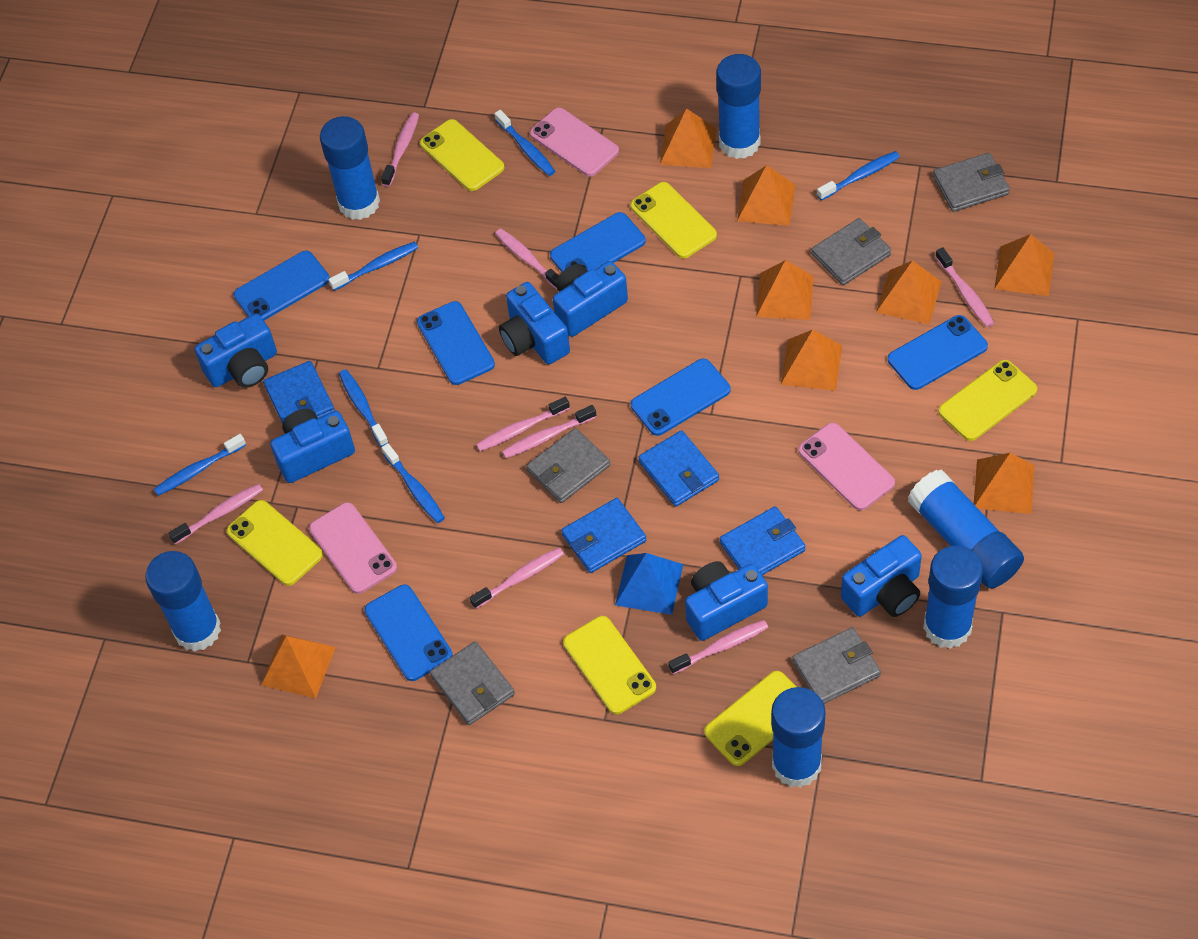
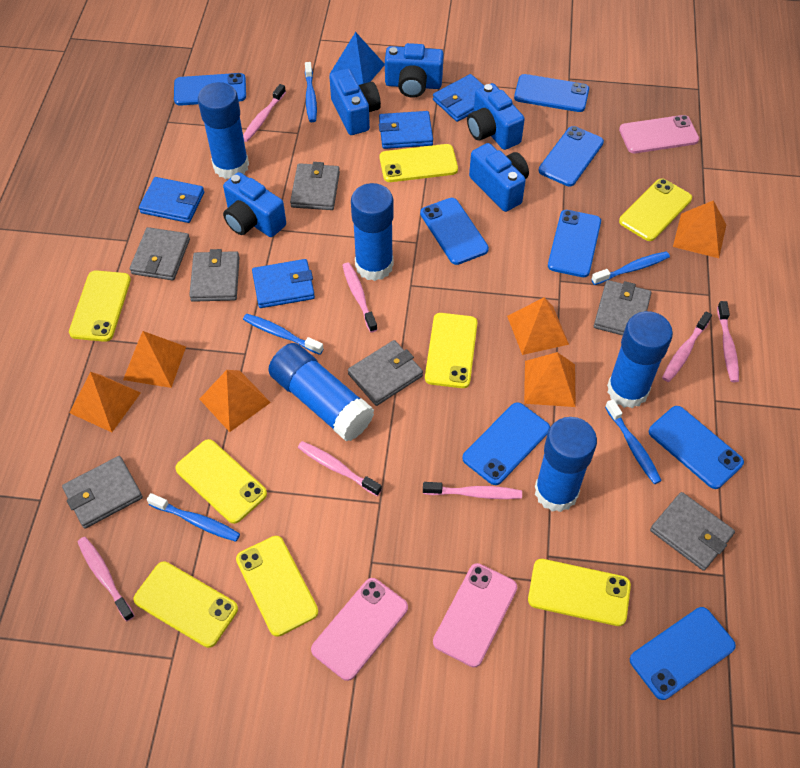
blue camera: [194,313,277,388] [270,409,355,483] [499,282,570,364] [553,261,628,337] [685,561,768,641] [841,535,922,617] = 6 -> [223,172,286,237] [329,69,381,135] [385,43,444,98] [467,83,525,150] [469,143,529,212] = 5
blue glue stick: [145,551,221,652] [320,116,380,220] [716,54,761,159] [771,687,826,788] [908,469,1024,589] [923,546,983,649] = 6 -> [198,82,249,179] [268,343,374,442] [351,183,394,281] [535,417,597,512] [607,311,673,408] = 5
blue phone: [234,251,330,320] [364,585,453,681] [417,301,495,385] [550,212,645,272] [631,359,730,436] [888,315,988,390] = 6 -> [174,73,246,106] [420,198,489,265] [462,402,550,485] [514,74,589,112] [539,126,604,186] [548,210,601,277] [630,607,736,700] [649,406,744,489] = 8
blue toothbrush: [154,434,246,496] [328,241,418,291] [339,369,389,447] [382,443,445,523] [495,110,555,176] [817,151,900,201] = 6 -> [147,493,240,542] [243,314,324,355] [305,62,317,122] [591,251,670,285] [605,399,662,484] = 5
grey wallet: [430,641,515,725] [526,428,610,503] [792,627,881,704] [811,218,891,285] [933,153,1010,212] = 5 -> [62,456,143,529] [130,227,190,280] [189,249,240,302] [290,162,340,210] [348,340,423,406] [594,280,651,336] [650,492,735,571] = 7
orange pyramid: [261,634,336,698] [660,108,717,168] [737,165,795,226] [756,260,813,320] [781,330,842,391] [876,261,942,324] [974,453,1034,514] [994,234,1054,296] = 8 -> [69,372,141,432] [123,331,186,388] [200,370,271,432] [507,297,569,355] [524,352,576,407] [673,200,726,258] = 6
pink toothbrush: [168,484,263,544] [381,112,419,187] [470,548,564,609] [476,397,570,451] [495,229,559,289] [502,405,596,458] [668,620,768,674] [935,247,994,327] = 8 -> [78,537,135,621] [243,84,286,142] [298,441,382,496] [342,263,378,332] [423,482,522,499] [662,312,712,382] [717,301,739,382] = 7
yellow phone: [227,500,323,586] [420,119,504,191] [563,616,656,714] [630,182,717,258] [704,671,797,766] [938,360,1037,441] = 6 -> [69,270,131,342] [133,562,238,648] [175,439,267,524] [236,536,318,637] [380,144,458,182] [425,313,478,388] [528,559,631,626] [619,178,692,241] = 8

